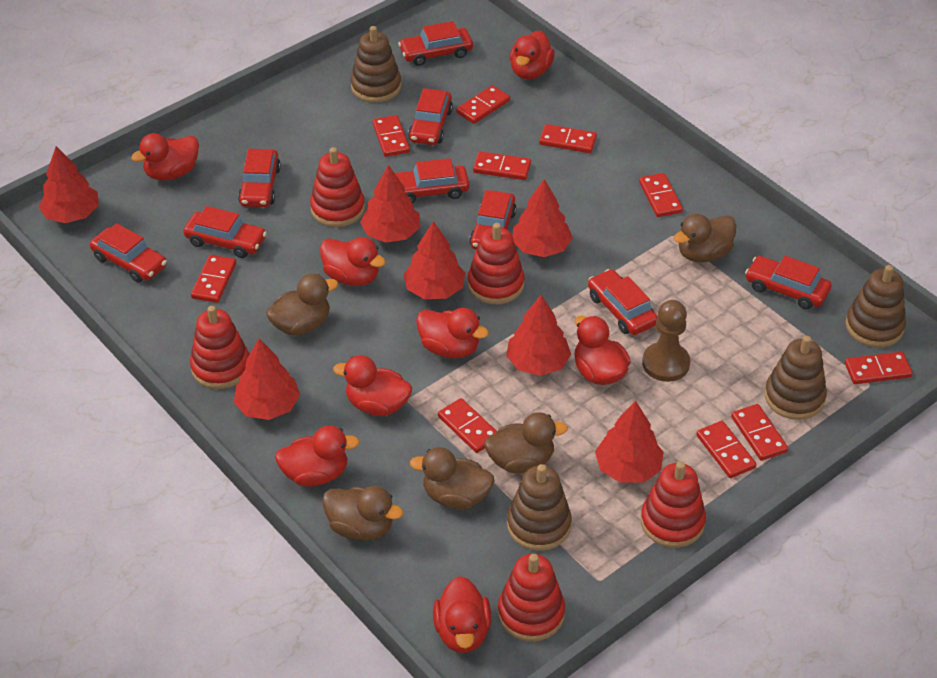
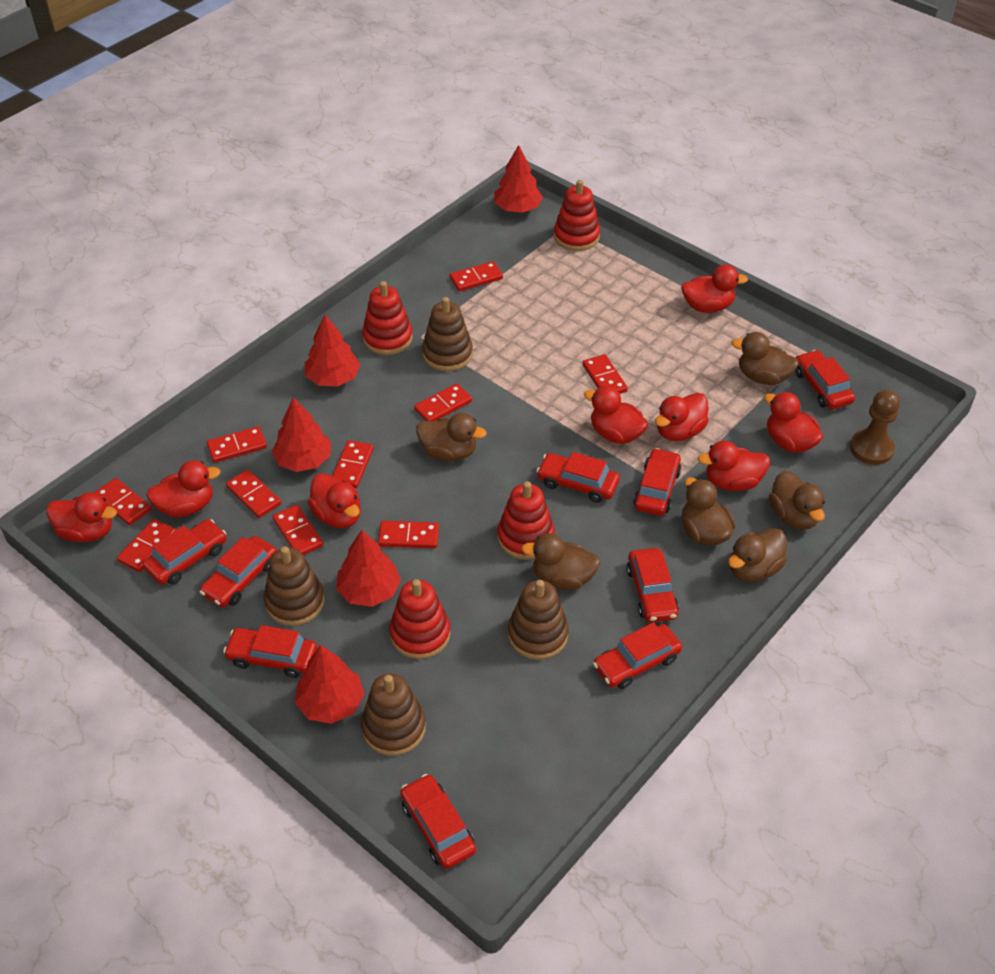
brown duck: [266,274,338,336] [322,486,403,541] [410,447,495,509] [484,412,568,473] [674,214,737,263] = 5 -> [416,413,487,461] [521,533,601,590] [682,477,736,546] [728,528,787,582] [731,332,799,385] [769,471,825,530] = 6
red stacking toy: [190,306,249,389] [310,147,365,227] [468,223,525,304] [498,554,565,642] [641,461,706,548] = 5 -> [362,281,413,355] [389,579,450,659] [497,481,555,560] [554,180,600,251] = 4
red tree: [39,146,99,223] [234,338,300,420] [360,165,420,243] [403,221,465,299] [506,295,571,376] [512,179,573,257] [595,401,663,483] = 7 -> [272,397,331,472] [295,645,364,724] [305,315,361,386] [336,530,401,607] [494,145,543,213] = 5

